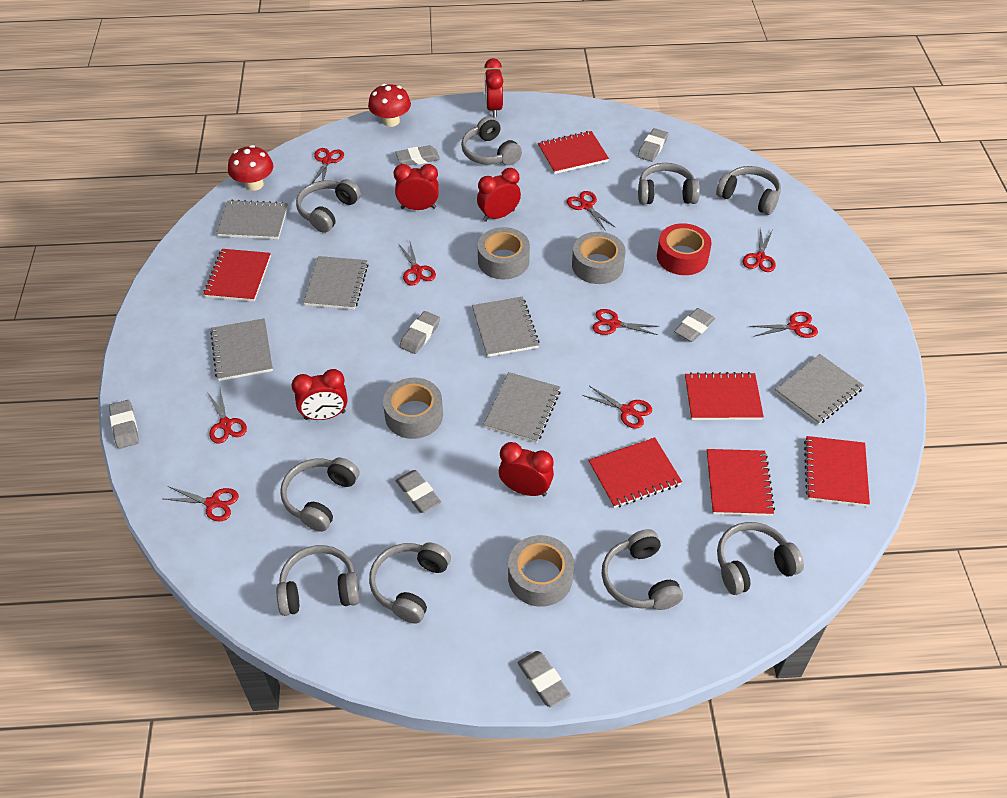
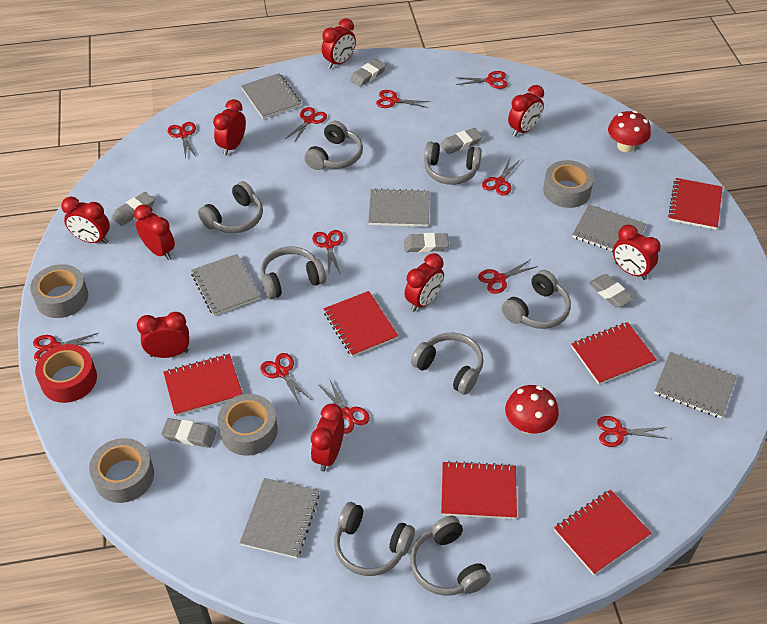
grey eraser: [109,400,139,449] [395,145,440,166] [396,470,441,513] [399,311,440,354] [518,651,570,707] [638,128,669,162] [674,308,715,342] = 7 -> [112,192,155,226] [161,418,216,448] [350,59,386,87] [404,233,449,253] [440,128,483,154] [589,274,634,307] = 6
grey headphones: [277,545,360,616] [280,458,359,532] [296,179,361,233] [369,542,451,624] [461,116,522,165] [602,529,683,610] [638,163,700,204] [716,166,781,215] [717,522,804,595] = 9 -> [198,181,263,233] [260,247,326,299] [304,121,363,170] [334,502,415,576] [410,516,491,596] [411,333,484,395] [424,142,482,185] [502,270,571,329] = 8
red clock: [292,369,348,420] [394,164,439,210] [477,168,521,222] [484,58,503,117] [499,442,554,496] = 5 -> [61,196,110,244] [134,204,175,260] [137,312,189,358] [213,99,246,156] [311,403,344,471] [322,18,356,69] [404,253,444,312] [508,85,544,137] [613,225,661,280] = 9
red scissors: [165,486,239,521] [207,389,247,444] [312,148,344,183] [399,242,436,286] [567,191,615,231] [582,386,652,429] [593,309,660,335] [743,228,776,272] [750,312,818,338] = 9 -> [33,333,98,361] [168,122,196,159] [260,353,312,404] [285,107,327,143] [312,230,343,275] [318,378,370,434] [376,90,430,108] [455,71,508,89] [478,259,538,294] [482,158,521,196] [597,416,669,447] = 11

